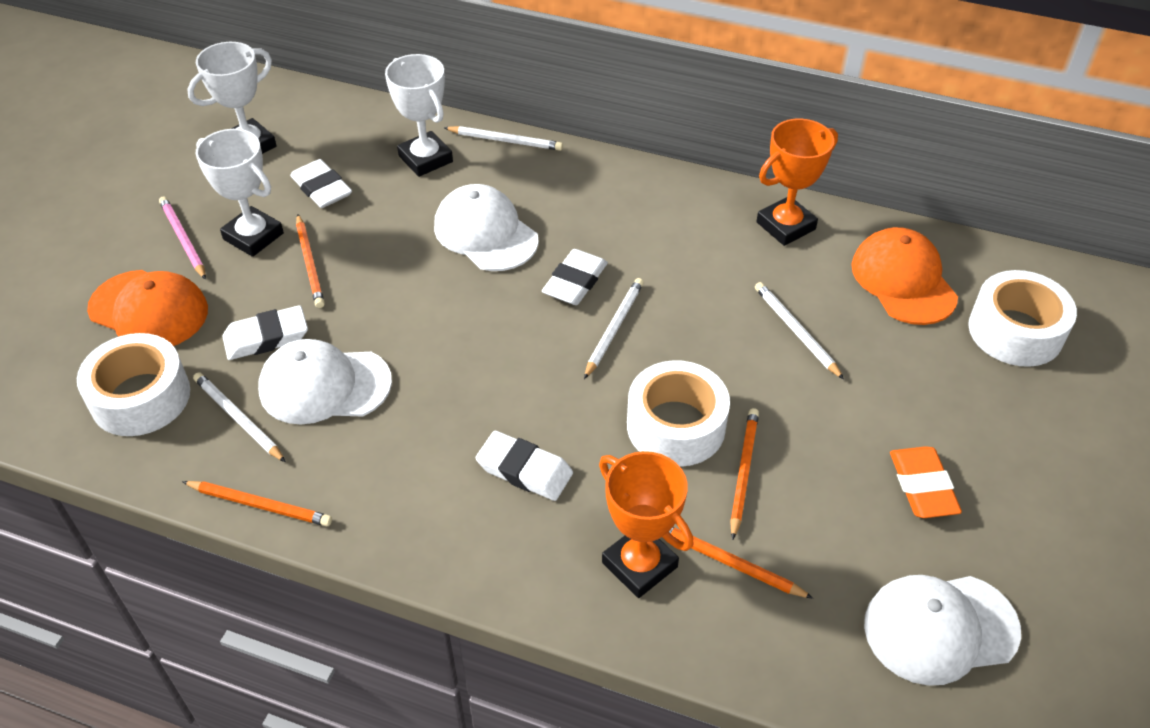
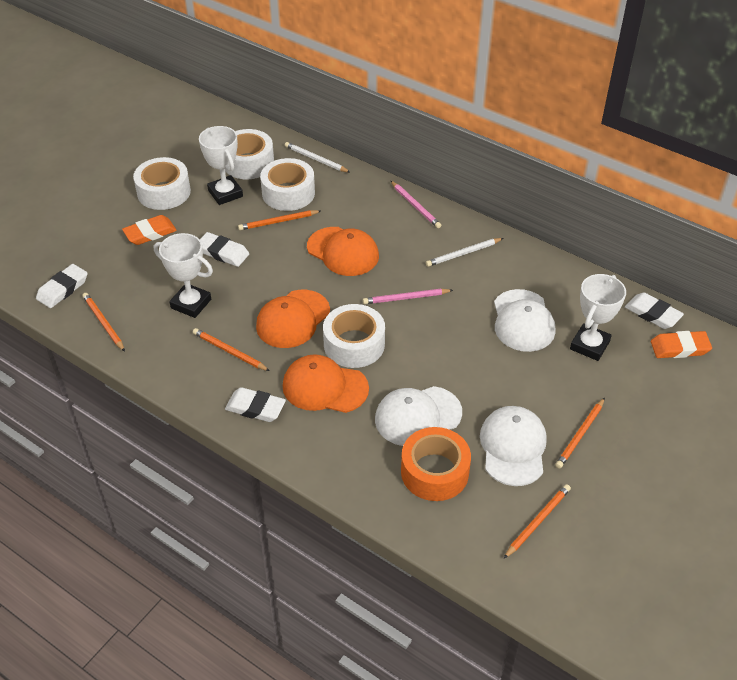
orange cap: [87,270,208,346] [851,227,958,325] = 2 -> [256,290,330,348] [283,354,369,413] [307,227,379,276] = 3
orange eraser: [890,446,962,518] = 1 -> [122,215,177,245] [651,331,712,358] = 2
orange pencil: [182,481,332,526] [296,214,325,308] [669,527,813,599] [730,408,759,540] = 4 -> [83,293,125,352] [193,328,270,371] [238,210,321,230] [504,484,571,558] [555,398,605,469] = 5
orange tape: none = 0 -> [401,427,471,501] = 1
orange trophy: [599,451,693,598] [756,118,838,246] = 2 -> none = 0
pink pencil: [159,197,206,280] = 1 -> [363,289,453,304] [391,181,441,228] = 2
white pencil: [193,372,286,462] [444,126,563,151] [584,278,644,379] [755,282,844,380] = 4 -> [285,142,351,173] [426,238,503,267] = 2
white tape: [77,333,190,436] [627,360,730,467] [968,270,1077,367] = 3 -> [133,157,191,210] [225,129,274,179] [260,158,315,211] [323,304,385,368] = 4

